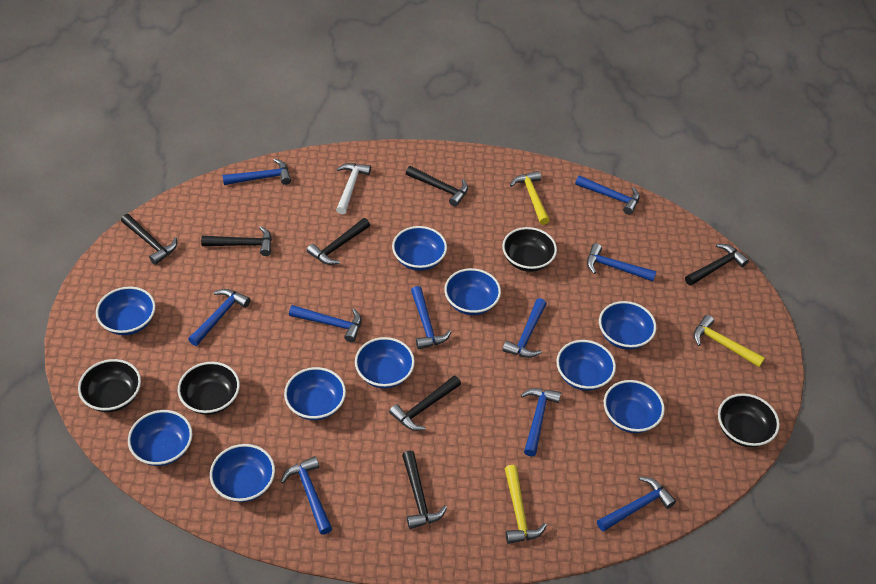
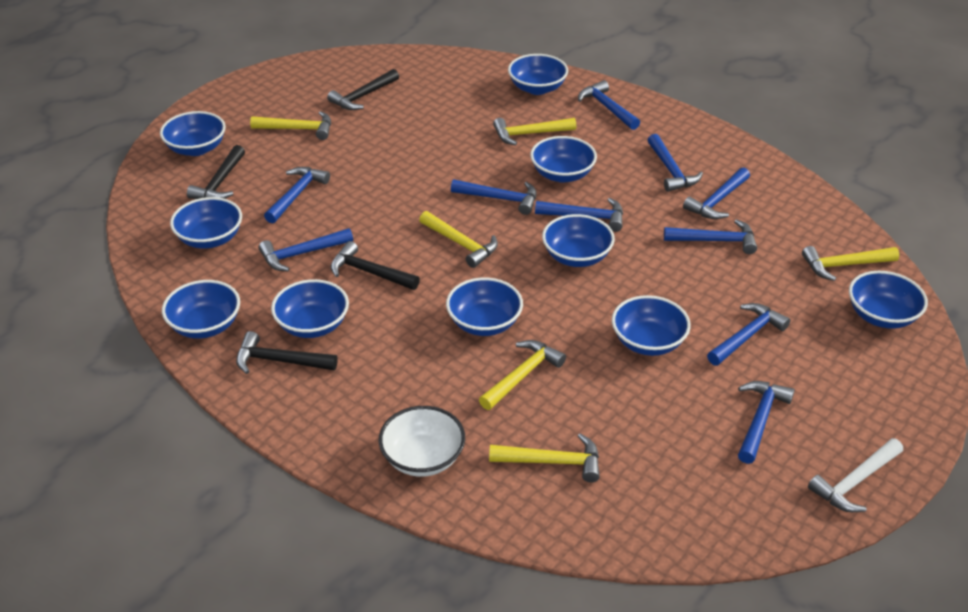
black bowl: [78,359,141,412] [178,362,240,415] [502,227,557,272] [718,393,780,447] = 4 -> none = 0
black hammer: [121,214,177,265] [201,226,272,256] [307,218,370,265] [389,375,461,431] [402,451,447,529] [406,166,468,207] [685,244,749,286] = 7 -> [187,145,245,199] [236,331,338,374] [327,69,399,110] [330,241,420,290] = 4
white bowl: none = 0 -> [379,406,465,477] = 1
yellow hammer: [505,465,547,544] [510,171,550,225] [693,315,765,367] = 3 -> [250,111,331,140] [419,211,498,268] [479,340,566,410] [489,433,600,483] [493,118,576,145] [802,246,899,281] = 6

